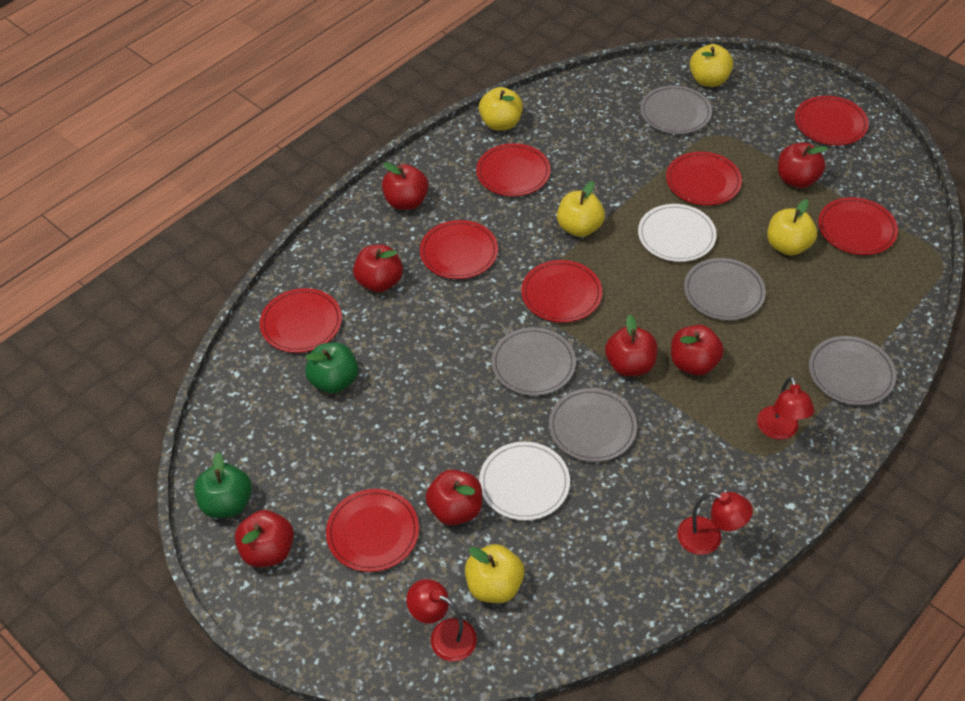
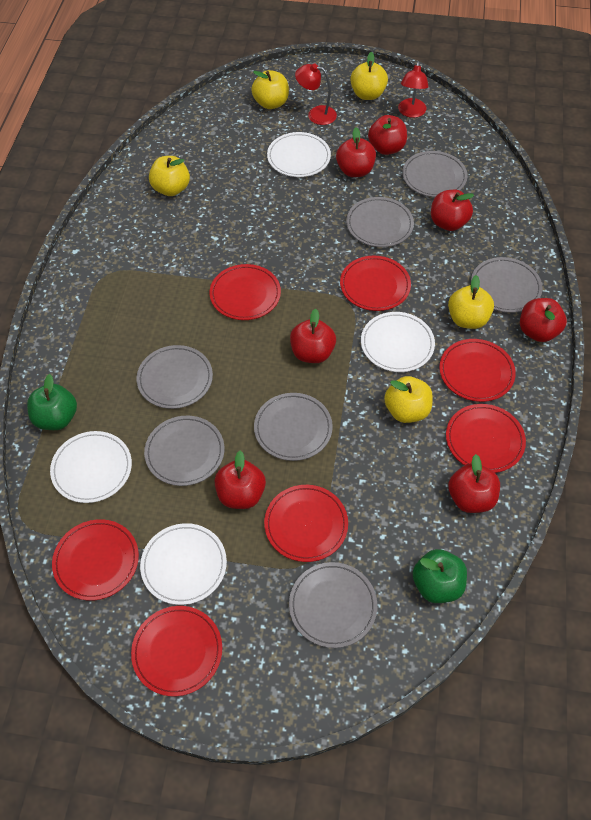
grey plate: [491,327,576,396] [549,388,637,462] [640,85,712,134] [684,258,766,321] [809,336,896,406] = 5 -> [136,345,213,409] [144,416,224,486] [254,393,333,461] [289,562,377,648] [346,197,414,247] [402,151,468,197] [471,257,543,313] = 7
red lamp: [406,579,477,662] [677,492,753,555] [757,376,815,440] = 3 -> [295,64,337,125] [398,61,429,118] = 2
red plate: [260,288,342,353] [326,489,419,572] [420,220,498,279] [476,143,551,196] [521,260,602,323] [666,152,742,206] [795,96,869,145] [818,197,898,255] = 8 -> [52,519,139,601] [131,606,222,696] [210,264,281,320] [264,485,348,562] [340,256,411,311] [439,339,516,402] [446,404,526,473] = 7
white plate: [479,442,570,521] [638,204,717,262] = 2 -> [50,431,132,503] [140,523,227,605] [267,132,331,177] [361,312,435,372] = 4

